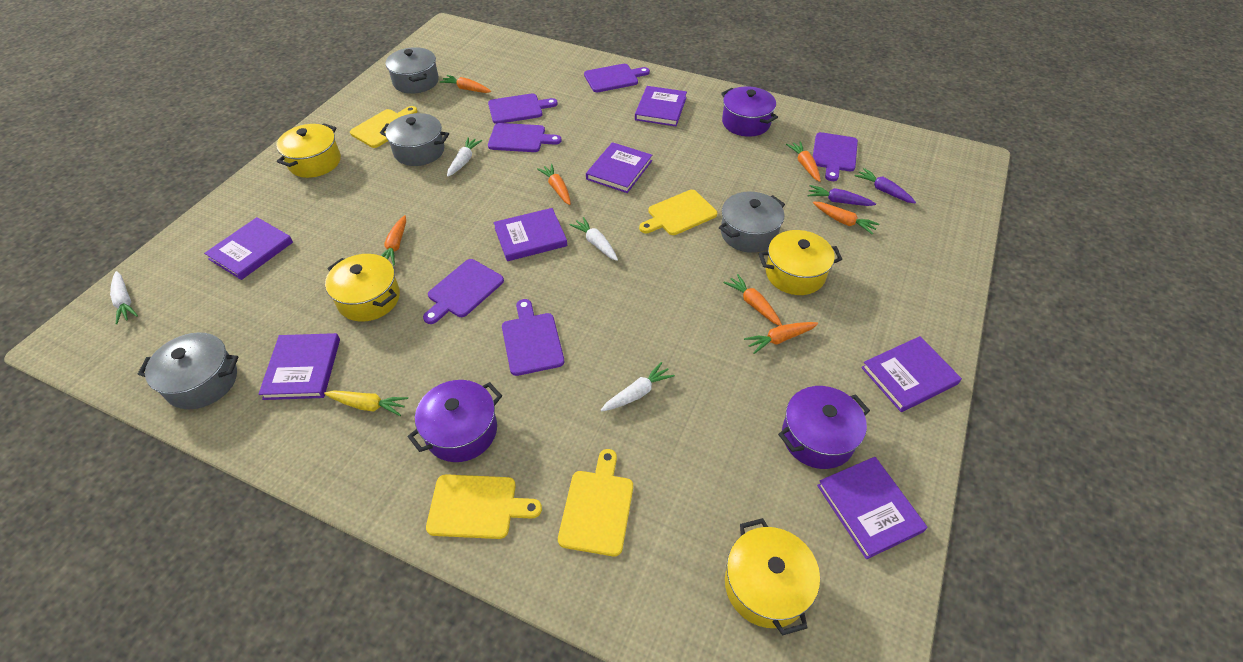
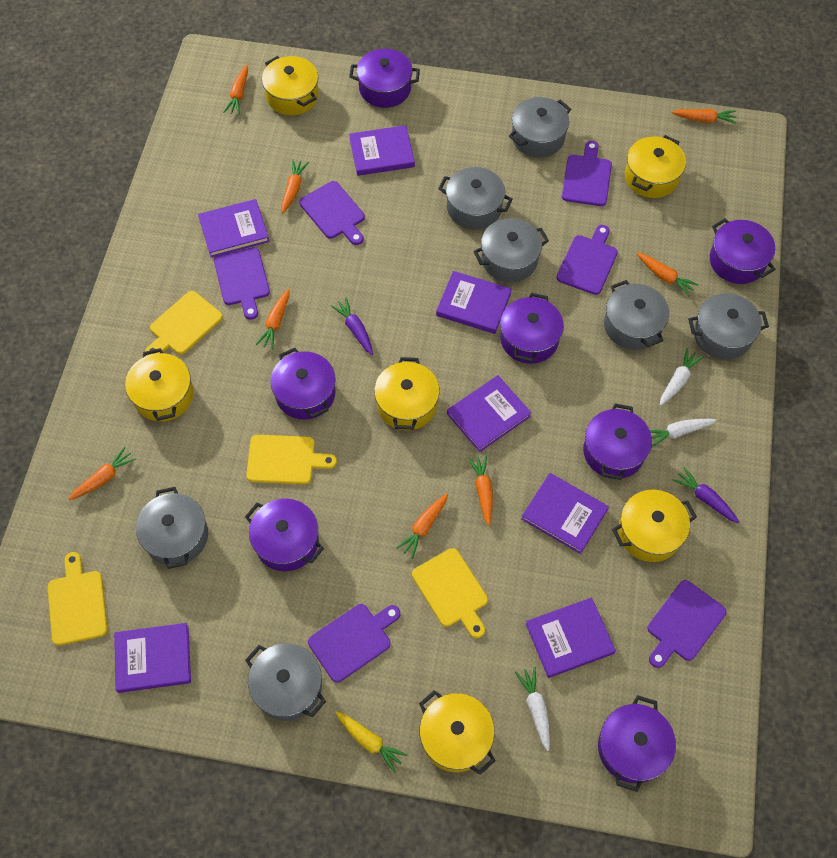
grey pot: [138,332,238,409] [380,113,449,166] [386,47,439,94] [719,192,785,253] = 4 -> [136,487,208,569] [245,643,326,721] [438,167,513,230] [473,218,549,282] [509,97,571,158] [604,280,669,350] [688,293,769,360] = 7
orange carrot: [381,215,406,265] [440,75,491,93] [537,164,571,205] [724,274,782,326] [744,322,818,354] [786,141,821,182] [813,202,880,235] = 7 -> [68,447,137,500] [223,65,248,115] [255,289,289,349] [281,159,309,213] [396,494,448,559] [468,454,493,526] [637,252,699,297] [672,109,737,124] = 8
purple pot: [408,380,502,462] [721,86,778,137] [778,386,870,469] = 3 -> [245,499,324,571] [270,348,336,420] [349,49,420,108] [500,293,564,364] [583,403,652,480] [598,695,676,792] [710,218,776,284] = 7
white carrot: [110,271,138,324] [447,137,482,177] [569,217,618,261] [601,362,675,412] = 4 -> [515,667,550,751] [650,419,717,448] [660,348,703,406] = 3
yellow pot: [276,123,341,178] [325,254,400,322] [725,518,820,636] [759,230,842,295] = 4 -> [125,348,194,421] [262,56,319,115] [374,357,440,430] [419,690,496,775] [612,490,697,562] [625,135,686,198] = 6

